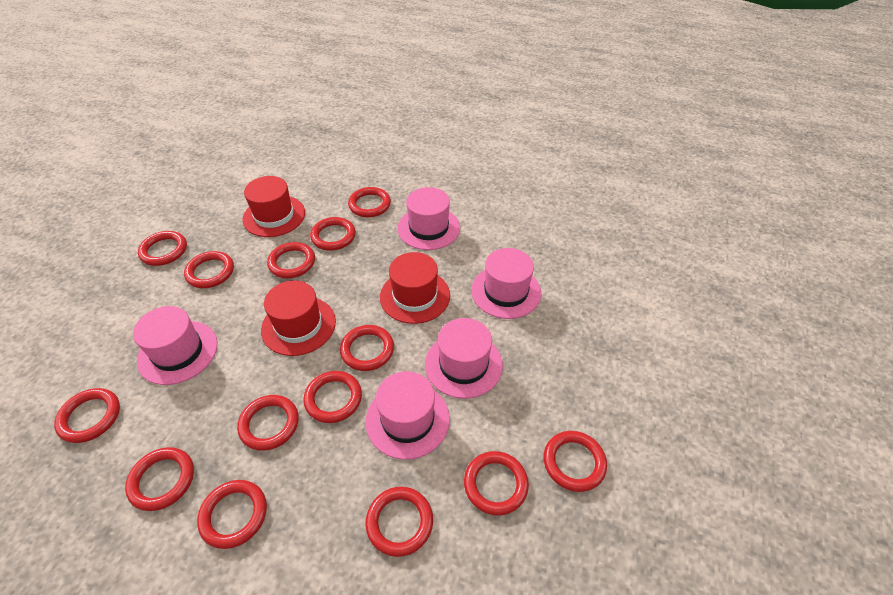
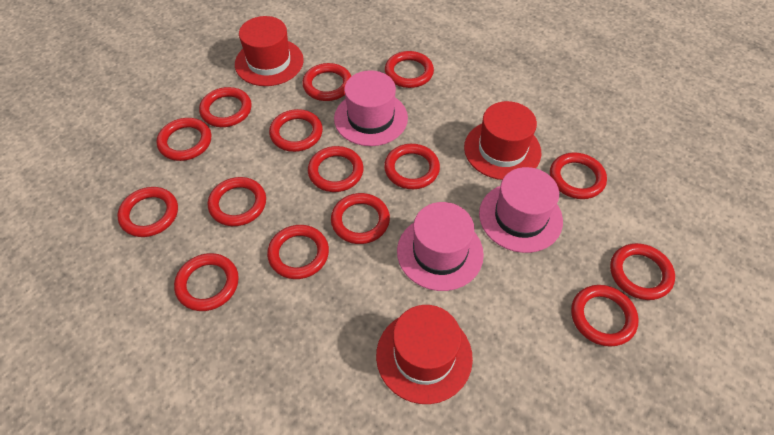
pink hat: [133,306,218,385] [366,371,450,460] [398,187,460,250] [425,318,503,399] [471,248,541,319] = 5 -> [334,70,408,146] [397,202,484,291] [479,167,563,253] = 3
red ring: [54,388,120,443] [125,447,194,511] [138,231,187,266] [184,251,234,288] [197,480,267,549] [237,395,299,451] [267,242,315,278] [303,371,362,423] [310,217,356,251] [340,325,394,371] [348,187,391,217] [365,487,433,557] [464,451,529,516] [544,431,607,492] = 14 -> [117,187,178,237] [156,118,211,161] [174,253,239,311] [199,87,252,127] [208,177,266,226] [267,225,329,279] [269,109,323,152] [302,63,351,101] [308,146,363,192] [331,193,390,244] [384,144,440,189] [385,51,434,88] [550,152,607,199] [571,285,639,347] [610,243,675,300] = 15

